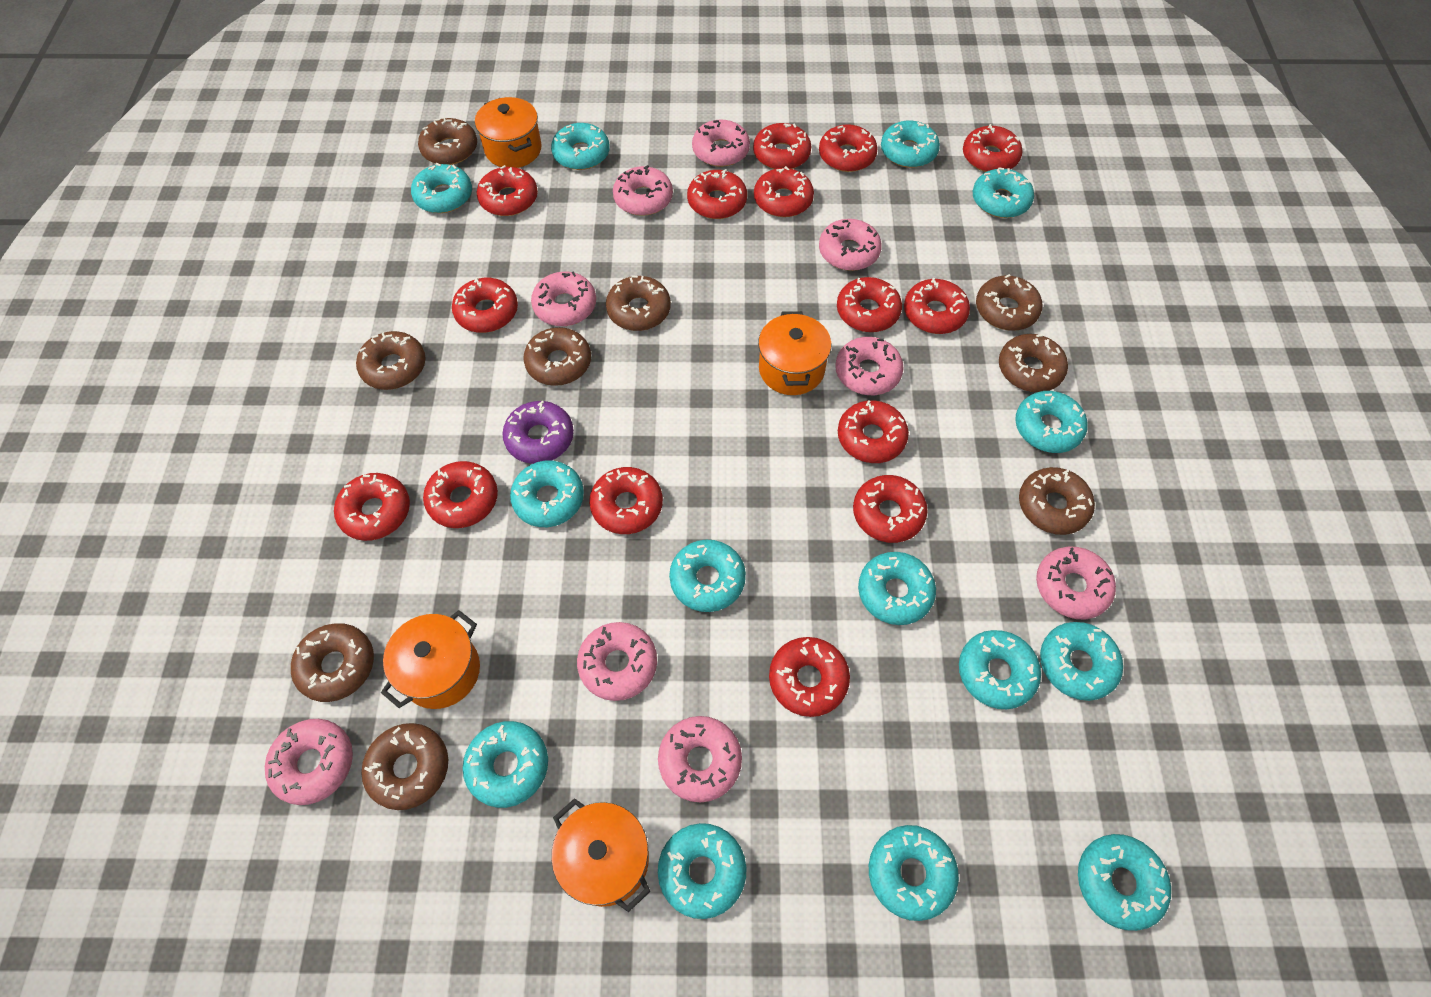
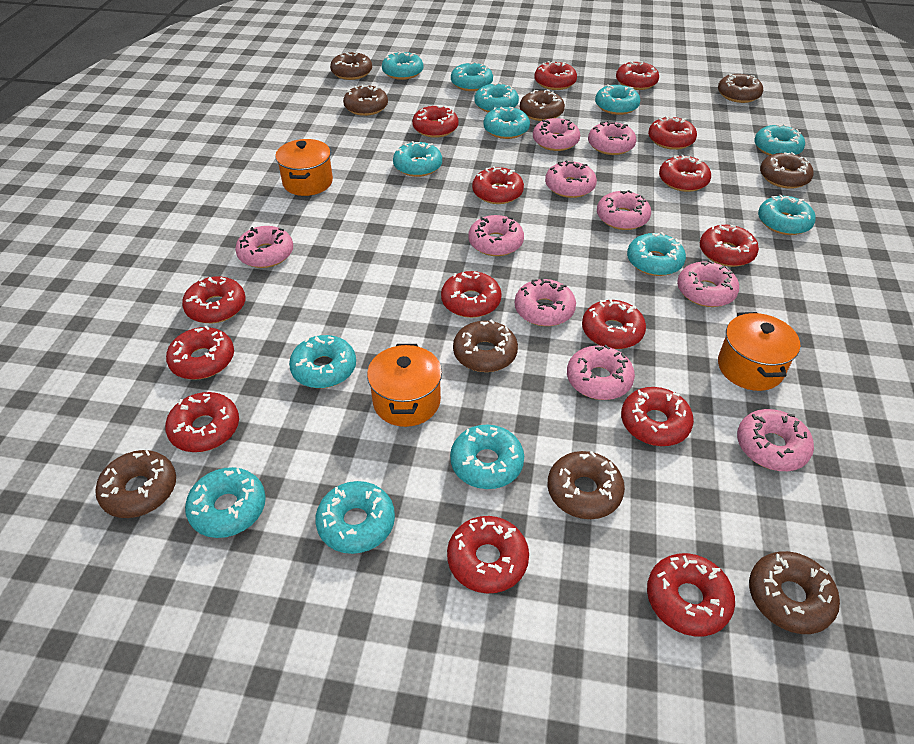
orange pot: [381,610,480,709] [475,97,542,168] [551,798,650,912] [758,311,831,395] = 4 -> [275,139,333,196] [367,344,442,427] [718,312,800,391] = 3
pink donut: [265,719,353,805] [531,271,596,326] [577,622,657,701] [613,165,673,216] [658,716,742,803] [692,120,750,167] [819,219,882,271] [835,337,904,395] [1036,547,1116,619] = 9 -> [235,226,293,268] [468,215,524,256] [515,278,576,326] [533,118,580,151] [545,160,597,198] [567,345,635,400] [588,121,636,155] [597,190,651,230] [677,260,739,307] [737,409,814,471] = 10
purple donut: [502,401,574,464] = 1 -> none = 0
turquoise donut: [411,163,472,213] [463,721,548,808] [510,460,584,527] [551,123,610,170] [658,823,747,919] [669,540,746,612] [858,552,936,625] [869,825,959,921] [881,121,940,168] [959,630,1041,709] [973,167,1034,218] [1015,391,1088,453] [1040,622,1123,701] [1078,834,1171,931] = 14 -> [185,467,266,538] [289,335,356,388] [315,481,395,554] [382,51,423,80] [393,141,442,177] [450,425,524,489] [451,62,493,91] [474,82,519,113] [484,107,530,139] [595,84,640,115] [627,232,686,276] [754,124,805,156] [758,195,816,235] = 13

